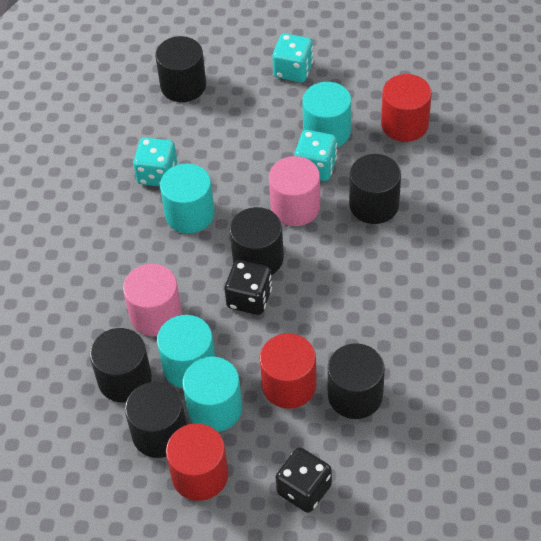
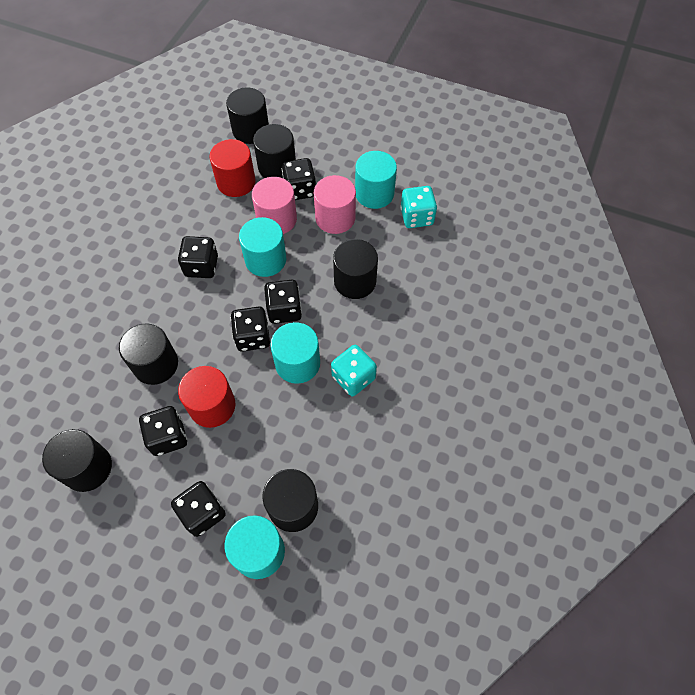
black dice: [225,260,272,315] [276,447,332,513] = 2 -> [139,406,187,456] [171,481,226,537] [178,236,218,278] [231,307,270,352] [264,280,302,324] [282,158,316,200] = 6
red cylinder: [166,423,229,501] [259,333,317,409] [381,74,432,142] = 3 -> [178,366,235,428] [209,139,256,197] = 2
turquoise dice: [133,138,177,187] [272,33,313,82] [294,130,337,181] = 3 -> [331,345,377,396] [400,186,437,228] = 2

